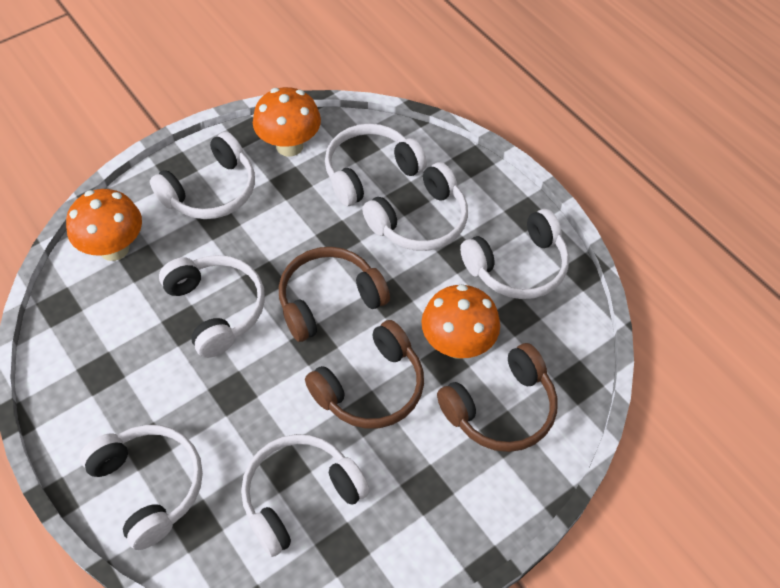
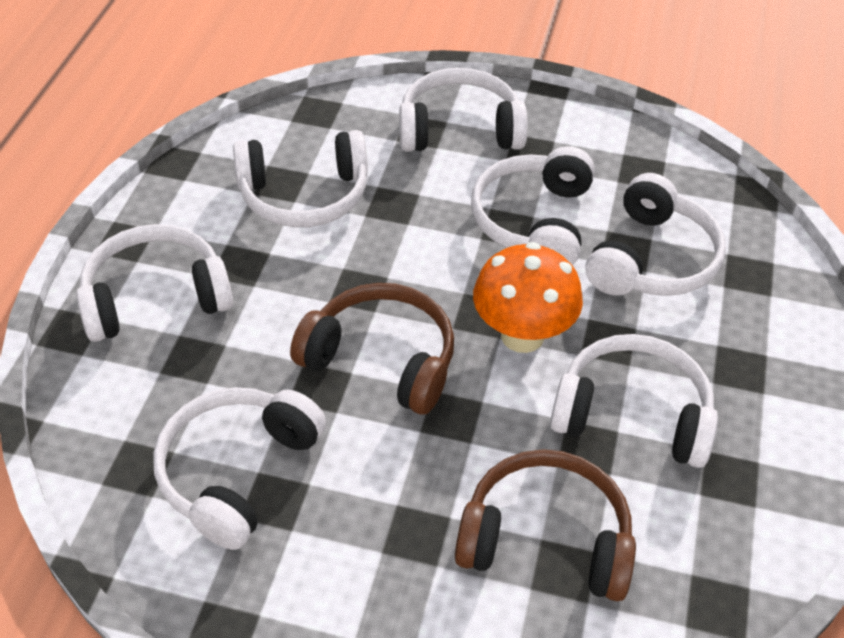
brown headphones: [279,247,390,342] [305,320,424,429] [437,343,557,452] = 3 -> [290,283,454,414] [455,449,636,601] = 2
orange mushroom: [66,189,142,261] [253,87,321,157] [421,284,500,359] = 3 -> [473,242,583,353] = 1

